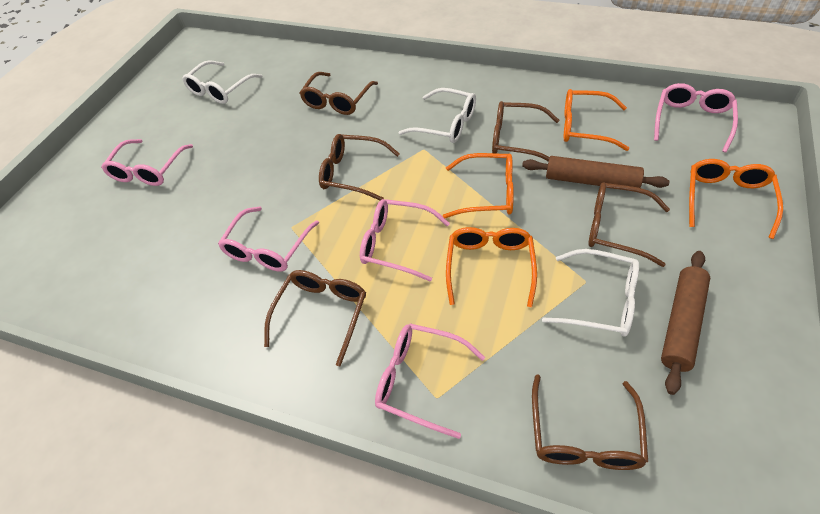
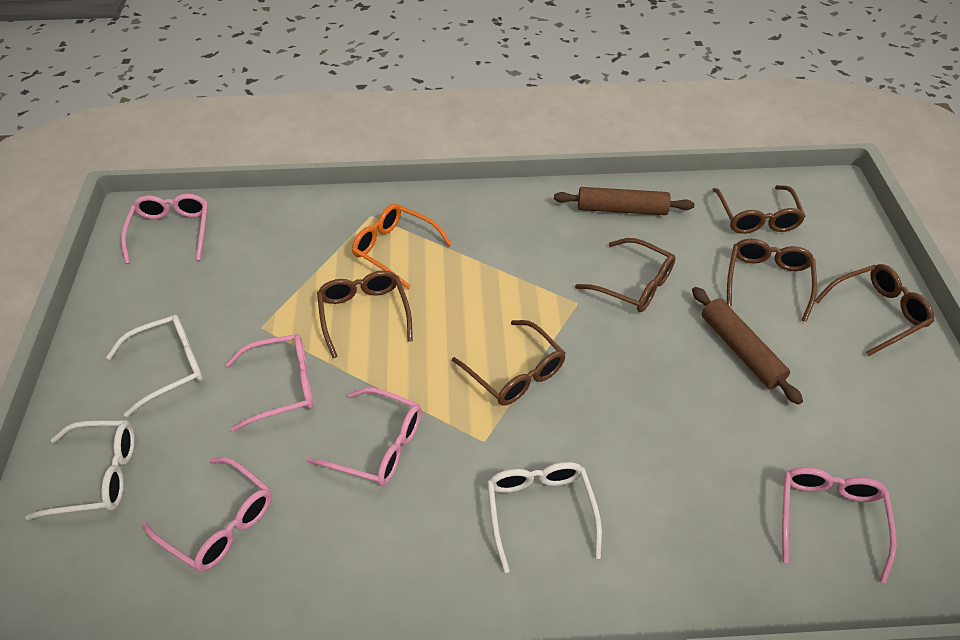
orange glasses: [443,153,514,218] [446,227,537,307] [564,89,629,151] [689,159,783,239] = 4 -> [352,204,452,289] = 1

